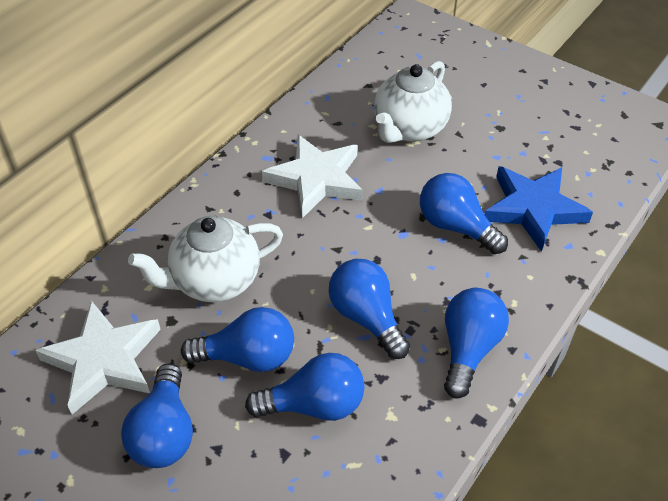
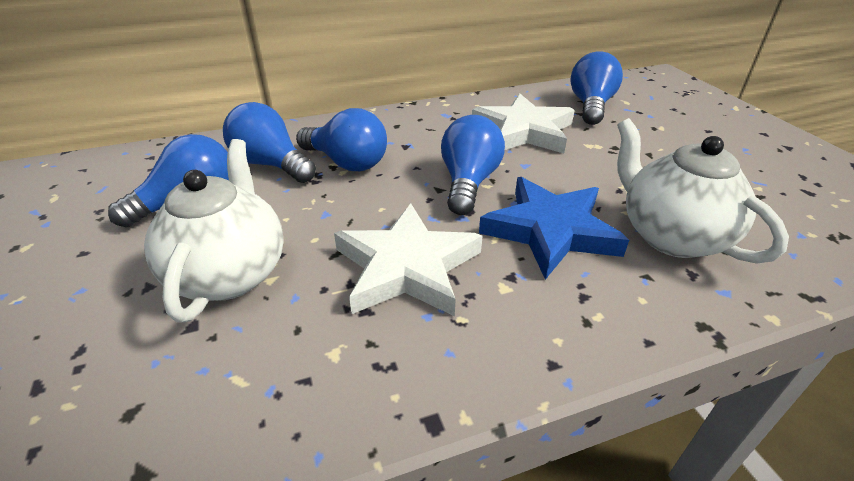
blue light bulb: [121,363,193,468] [181,307,294,372] [245,353,365,421] [329,259,410,359] [420,173,508,254] [444,288,509,398] = 6 -> [108,134,229,227] [223,102,316,183] [296,108,387,171] [441,115,505,215] [570,51,623,125] = 5

